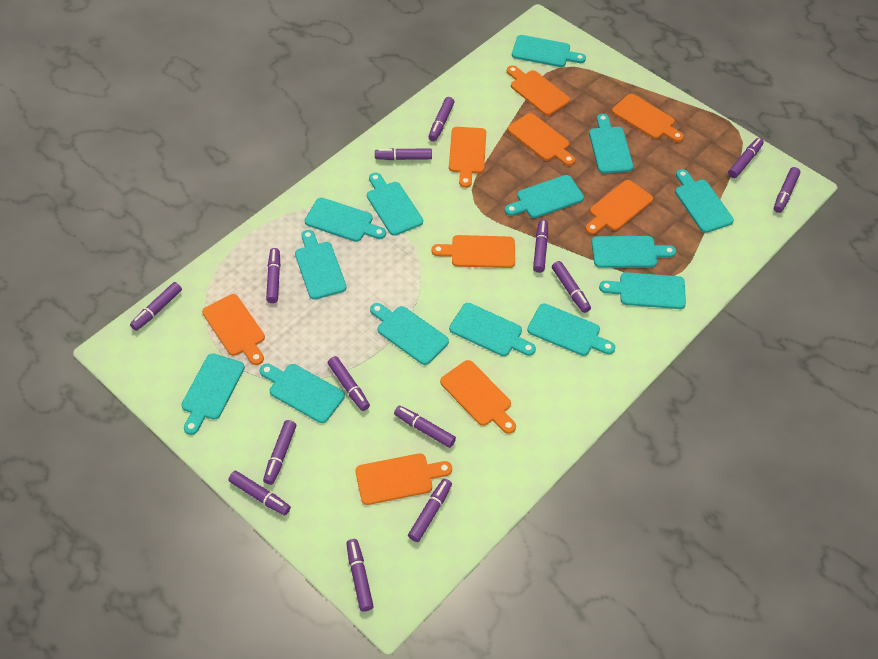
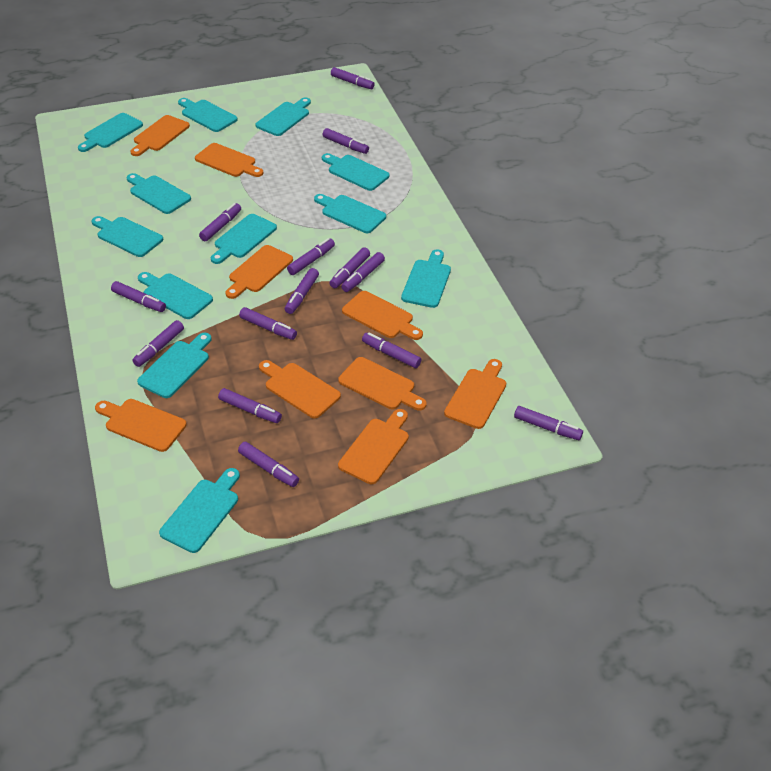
turquoise cutting board: [181,353,245,435] [260,364,345,423] [295,230,347,300] [305,198,386,242] [367,173,423,236] [370,303,449,365] [449,303,536,356] [505,175,584,218] [512,35,586,67] [527,303,615,356] [589,114,633,174] [592,236,676,268] [599,272,686,309] [675,169,734,233] = 14 -> [78,113,143,152] [92,216,163,257] [126,173,191,214] [137,333,212,398] [138,272,213,319] [159,468,240,553] [178,98,238,132] [211,214,277,264] [255,97,311,136] [314,194,386,233] [322,153,389,191] [401,249,451,308] = 12

